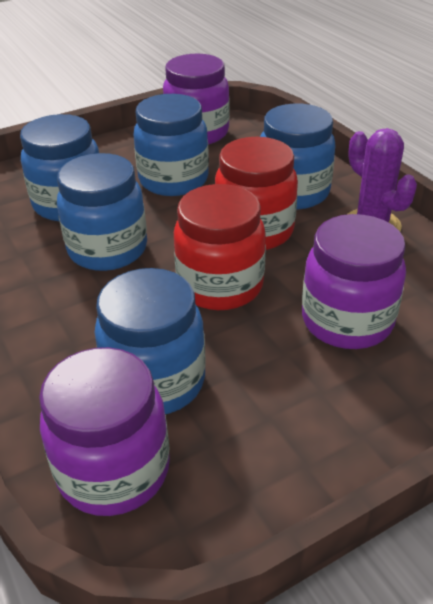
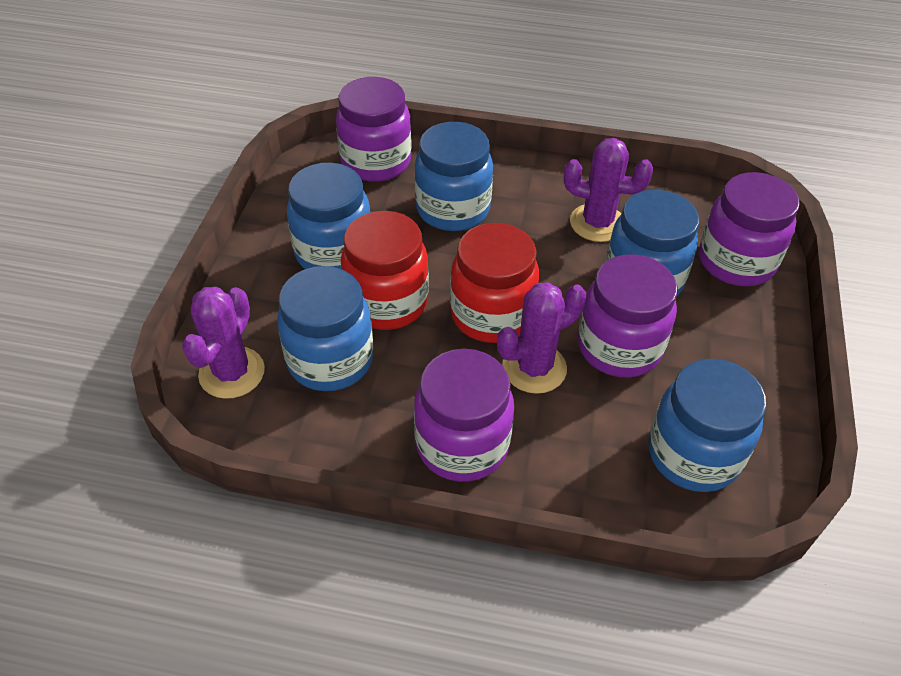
purple cactus: [347,128,417,231] = 1 -> [182,287,265,399] [497,282,586,394] [564,138,653,242] = 3
purple jar: [39,347,170,516] [163,54,230,144] [302,214,406,349] = 3 -> [336,77,412,182] [414,349,514,482] [578,254,677,378] [699,172,800,286] = 4

